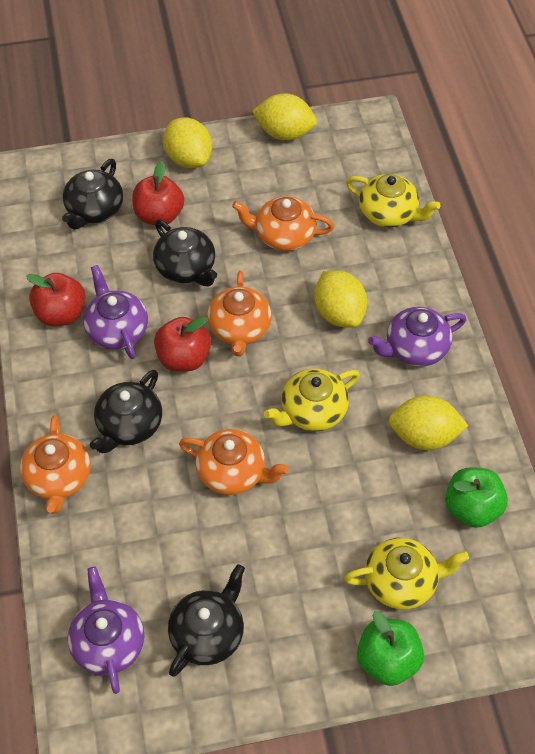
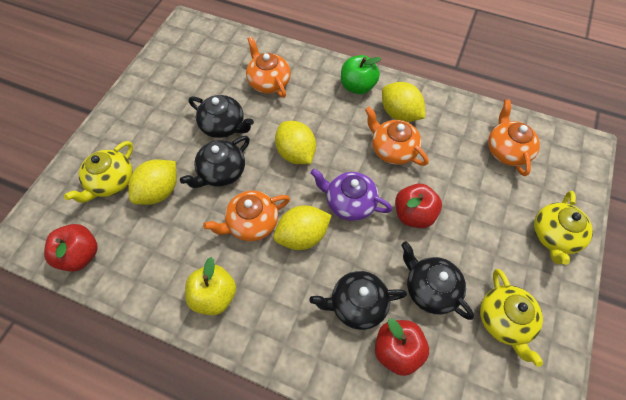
green apple: [357,611,424,686] [445,467,508,528] = 2 -> [341,55,381,94] = 1
purple teapot: [68,567,144,694] [83,265,148,359] [368,307,467,366] = 3 -> [310,169,392,221] = 1
yellow apple: none = 0 -> [185,257,236,315] = 1

